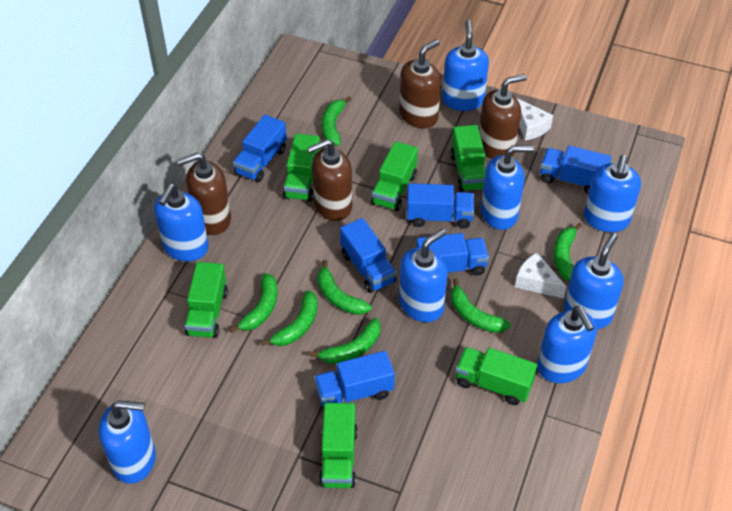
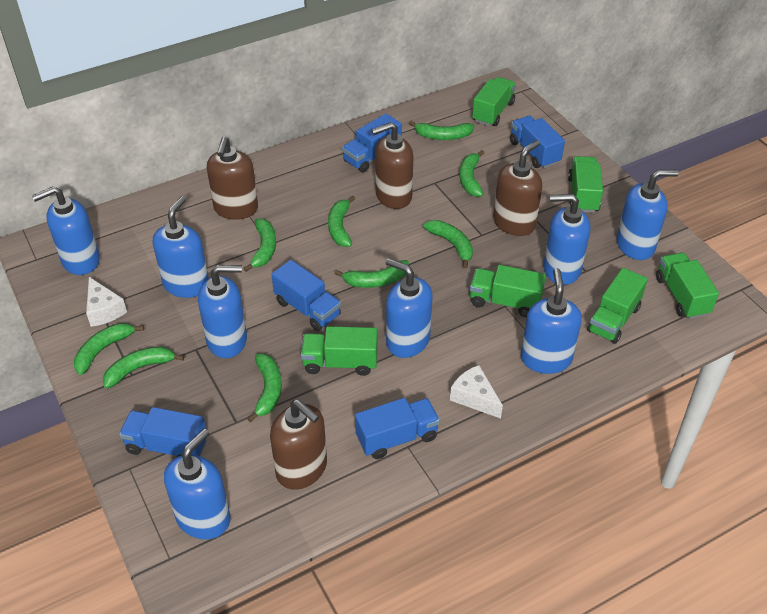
blue truck: [233,115,287,182] [314,351,395,407] [340,218,396,293] [407,183,474,229] [416,233,489,276] [540,145,612,194] = 6 -> [119,407,207,457] [271,260,341,331] [342,114,402,173] [355,398,440,459] [510,116,565,168] = 5
green banana: [229,273,278,333] [261,290,318,346] [309,318,380,364] [318,260,371,315] [322,96,352,146] [451,278,510,333] [554,223,582,282] = 7 -> [74,323,144,375] [103,347,184,389] [243,218,276,272] [248,354,282,423] [328,196,355,247] [334,260,409,288] [409,121,474,140] [423,220,473,268] [460,150,484,197] = 9

